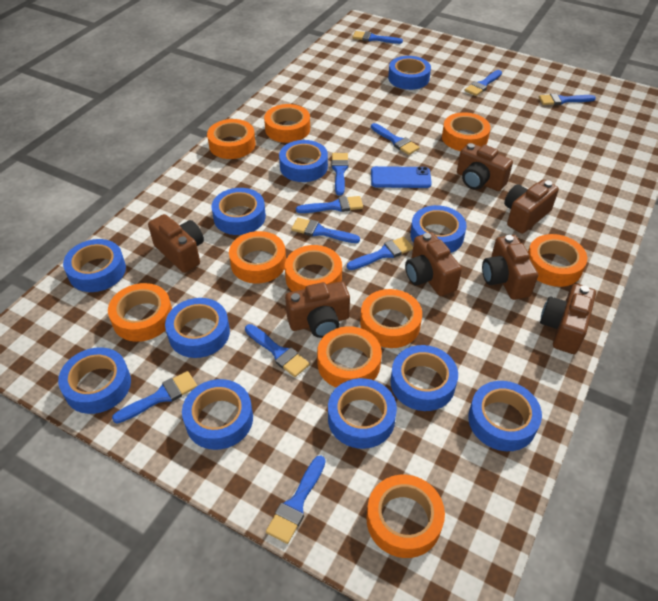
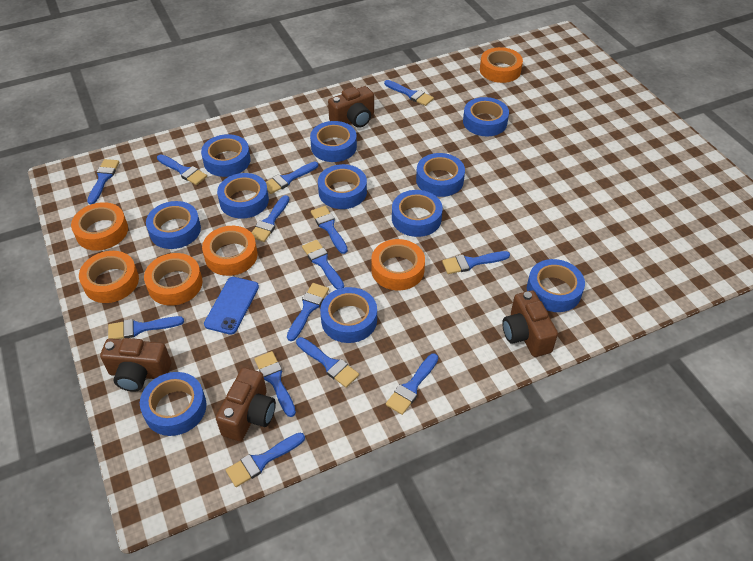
blue brush: [112,371,197,423] [245,324,310,377] [266,455,326,544] [291,218,360,243] [296,196,363,213] [331,153,349,195] [347,237,413,270] [353,31,403,44] [371,123,420,155] [464,70,502,96] [539,93,596,105] = 11 -> [87,159,119,204] [108,316,184,339] [157,154,207,185] [226,433,305,487] [251,195,289,242] [254,351,296,417] [266,162,318,194] [287,283,329,341] [296,337,359,388] [302,240,344,289] [311,206,348,254] [384,80,434,106] [386,353,438,415] [442,251,510,274] = 14
brown camera: [148,214,204,273] [285,281,350,338] [405,232,462,296] [457,143,513,191] [482,235,538,300] [504,179,559,234] [540,284,596,354] = 7 -> [100,338,171,392] [216,368,276,441] [328,86,374,128] [502,290,558,357] = 4
orange tape: [108,283,172,342] [207,119,256,159] [229,231,286,284] [264,104,310,143] [285,245,342,292] [317,326,382,388] [360,289,422,348] [366,475,445,558] [442,112,491,151] [528,234,587,287] = 10 -> [71,202,128,251] [79,251,139,303] [144,253,202,306] [202,226,258,276] [371,239,425,290] [480,47,523,83] = 6

